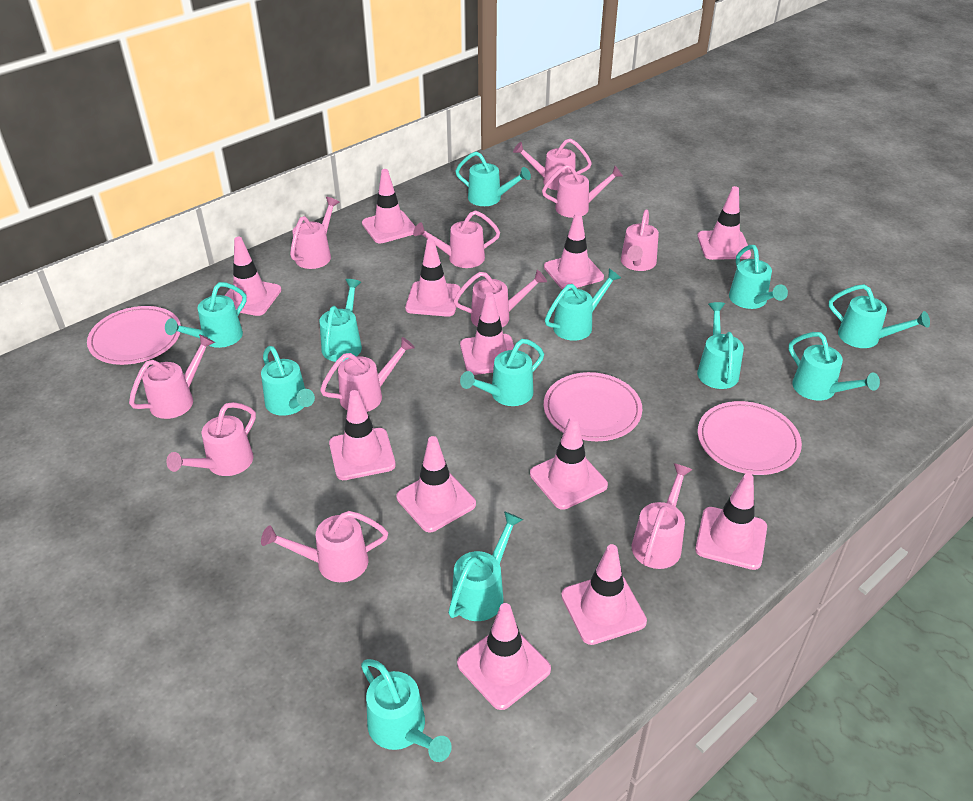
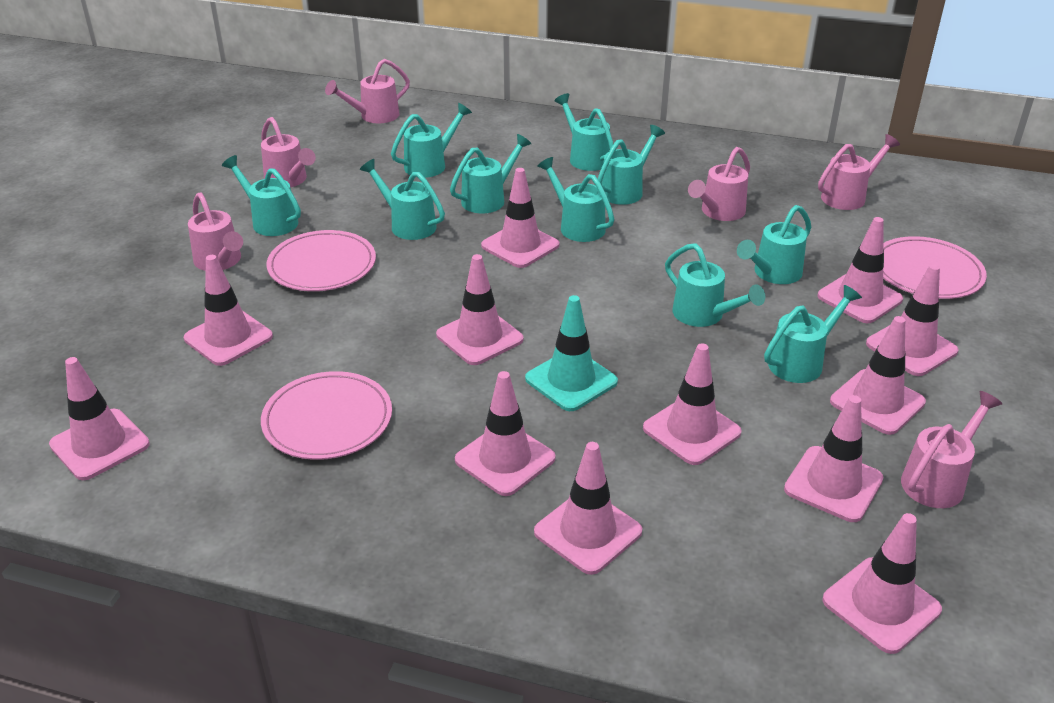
pink watering can: [129,334,215,419] [166,402,256,476] [261,511,388,582] [290,197,340,269] [320,337,415,412] [413,210,500,268] [453,270,547,327] [513,139,592,190] [542,165,623,218] [621,210,659,271] [632,463,693,569] = 11 -> [188,192,243,271] [261,117,316,188] [325,59,410,123] [688,147,750,221] [818,134,900,210] [901,391,1002,508] = 6
turquoise traffic cone: none = 0 -> [525,295,618,411] = 1
turquoise watering can: [165,282,247,348] [261,346,315,416] [320,279,362,362] [361,659,452,762] [448,511,523,621] [455,151,531,206] [460,339,544,406] [545,269,621,341] [697,302,744,389] [729,245,788,309] [789,332,880,401] [829,284,930,348] = 12 -> [222,155,301,236] [360,159,445,240] [391,103,472,178] [450,134,532,213] [538,157,614,242] [555,93,613,171] [598,125,665,205] [665,243,765,327] [737,205,811,284] [764,285,862,383] = 10

